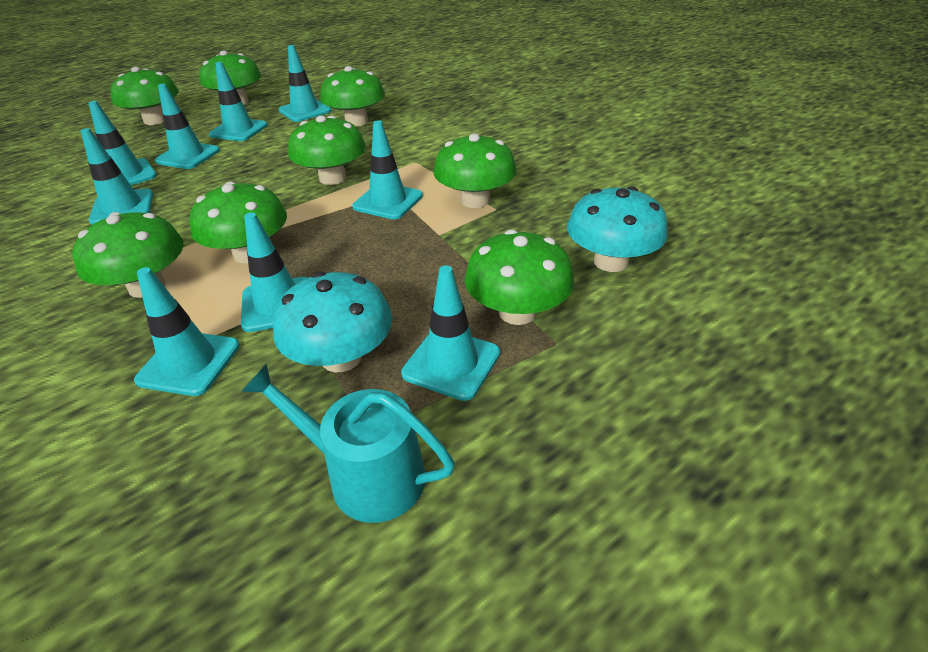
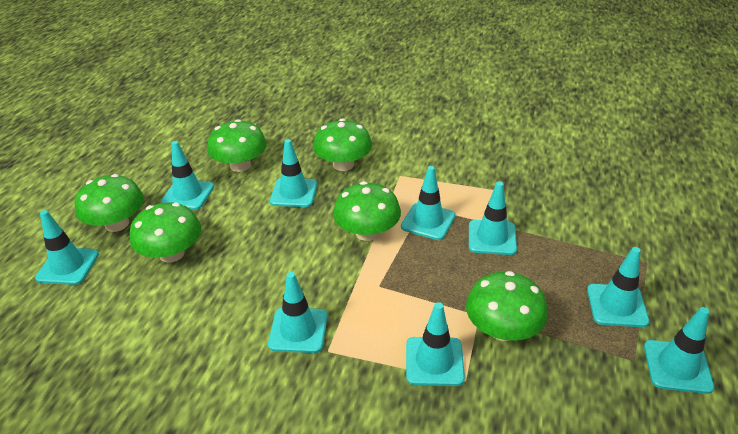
green mushroom: [72,212,184,298] [110,67,179,125] [189,182,287,263] [200,51,261,105] [288,116,366,185] [320,66,385,127] [434,133,517,208] [465,229,574,325] = 8 -> [75,174,144,232] [130,202,201,263] [207,119,267,172] [313,118,372,171] [333,181,401,241] [466,271,548,341] = 6
turquoise mushroom: [273,272,393,372] [567,186,668,272] = 2 -> none = 0
turquoise watering can: [241,363,455,523] = 1 -> none = 0

